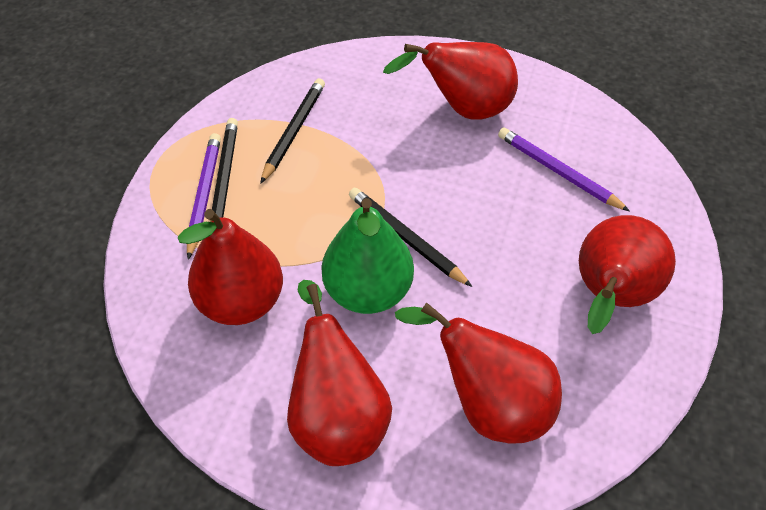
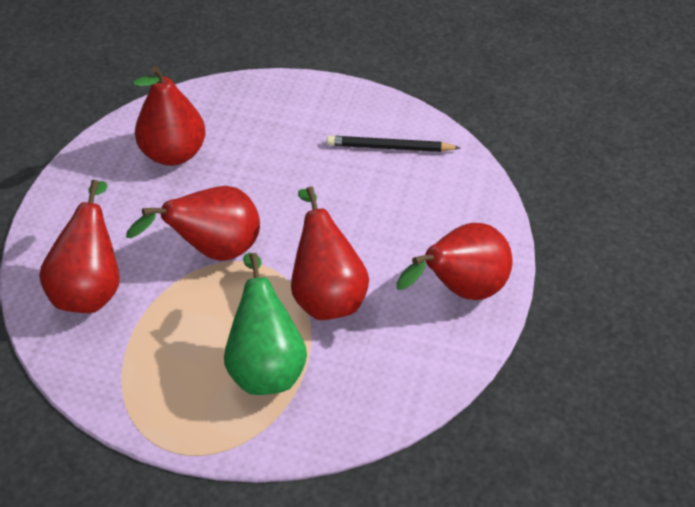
black pencil: [210,118,238,222] [260,78,325,184] [349,188,472,287] = 3 -> [327,136,460,152] = 1
purple pencil: [187,133,221,260] [498,127,630,211] = 2 -> none = 0

